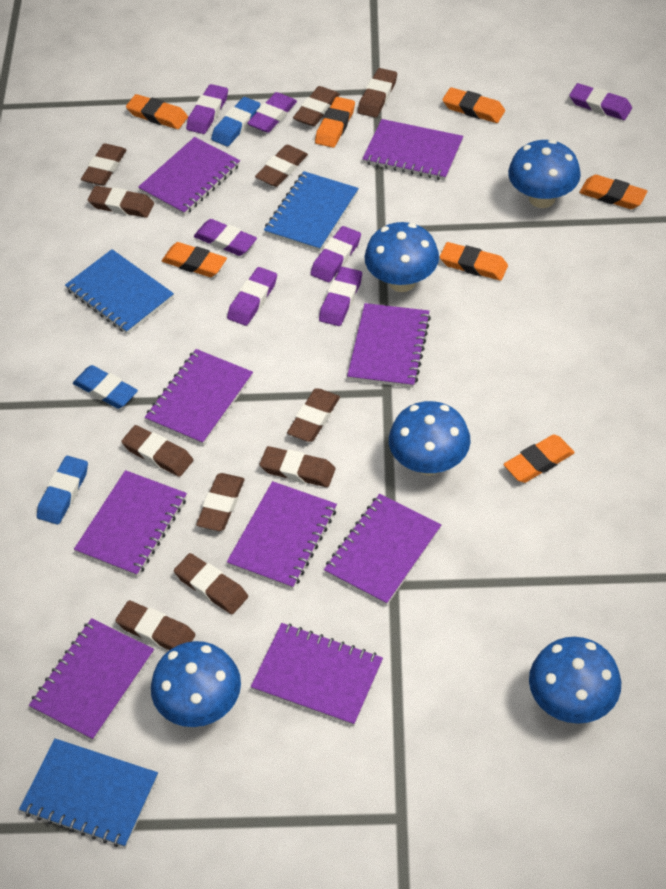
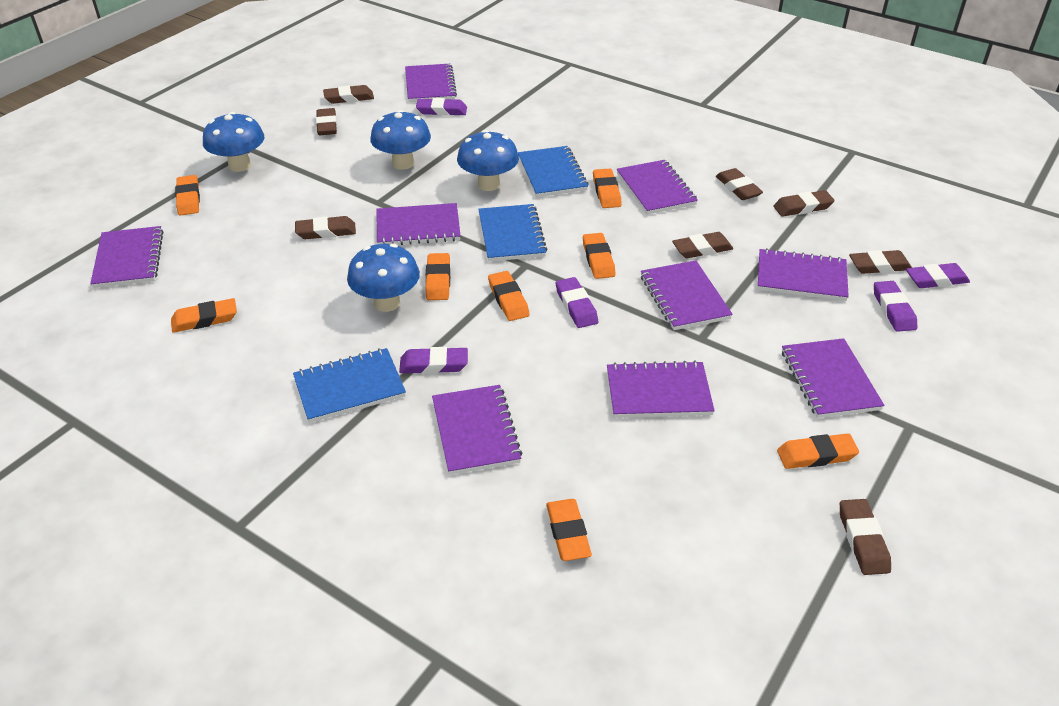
blue eraser: [37,456,88,525] [73,365,138,409] [211,97,260,146] = 3 -> none = 0
blue mushroom: [151,641,241,727] [364,222,439,292] [389,401,471,476] [508,140,581,208] [529,637,621,724] = 5 -> [203,112,264,172] [347,243,420,312] [370,110,431,170] [457,130,519,191] = 4
brown eraser: [81,144,126,186] [88,186,154,218] [115,600,195,650] [121,425,193,477] [174,553,248,614] [196,473,245,531] [255,145,308,187] [260,446,335,487] [287,388,340,442] [293,86,340,126] [358,68,397,118] = 11 -> [295,216,356,239] [316,108,337,135] [323,85,374,104] [672,232,733,258] [716,168,763,200] [774,190,835,217] [840,499,891,575] [849,250,912,274] = 8
orange eraser: [126,94,188,129] [162,242,227,277] [315,97,355,148] [440,242,508,280] [442,87,505,123] [504,435,575,483] [579,175,648,209] = 7 -> [171,298,237,333] [175,175,200,216] [426,253,450,300] [488,271,530,321] [546,499,592,561] [583,233,616,279] [593,169,622,208] [777,433,859,469] = 8
purple eraser: [186,84,228,134] [194,219,257,256] [227,267,277,326] [247,92,297,133] [310,226,361,282] [319,267,362,326] [569,83,632,120] = 7 -> [399,347,468,374] [416,98,467,116] [556,277,598,328] [874,281,917,332] [906,263,970,288] = 5

